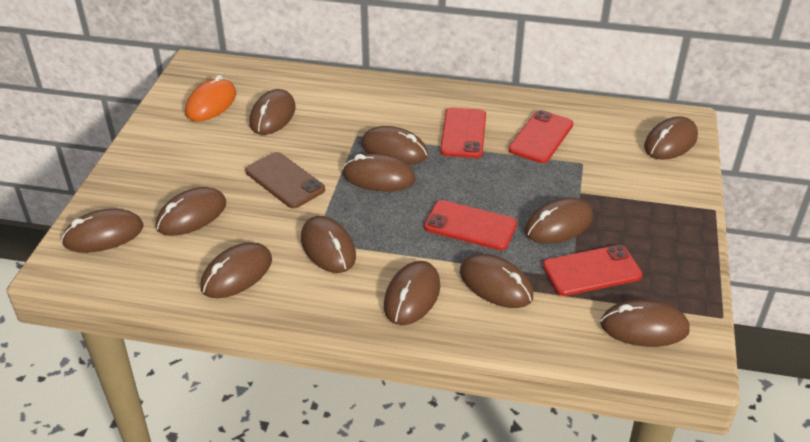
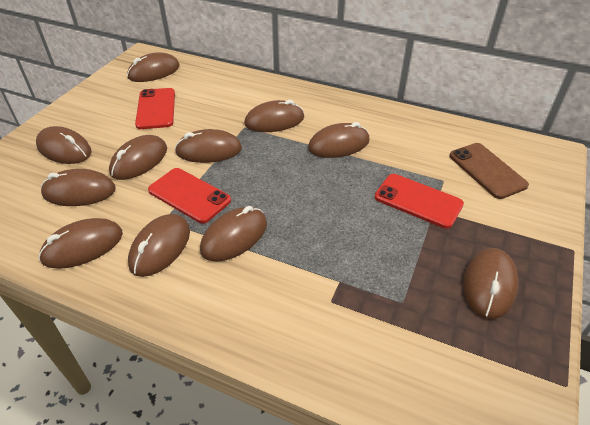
brown mouse: [61,208,143,253] [156,187,226,236] [200,242,272,298] [249,89,296,135] [301,216,356,273] [343,153,415,192] [361,126,428,165] [384,261,440,325] [460,254,533,308] [525,197,593,244] [600,299,690,347] [644,116,698,160] = 12 -> [36,126,92,164] [39,218,123,269] [41,169,116,206] [109,135,167,180] [127,52,180,82] [128,214,190,277] [175,129,242,163] [200,206,267,262] [244,100,304,132] [308,122,370,158] [463,248,519,319] = 11
orange mouse: [185,75,236,122] = 1 -> none = 0
red phone: [424,200,517,250] [440,108,486,158] [508,110,573,163] [543,245,643,296] = 4 -> [135,88,175,129] [148,168,231,223] [375,174,464,229] = 3

